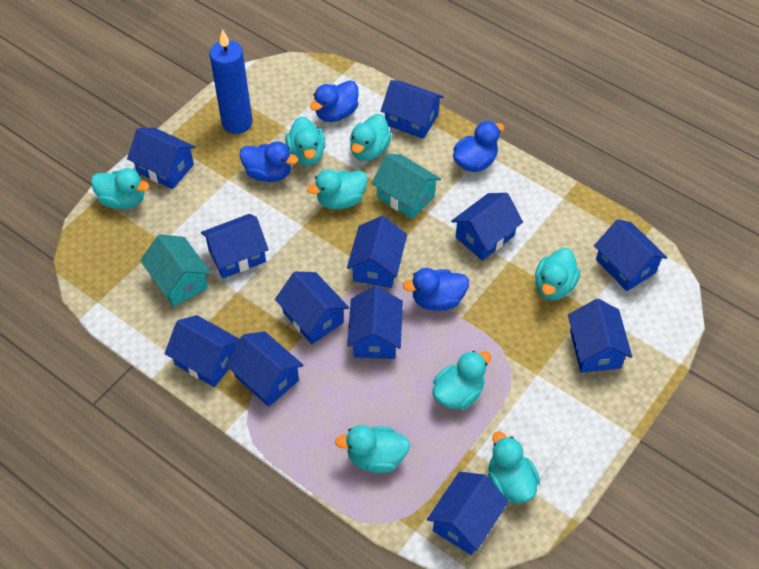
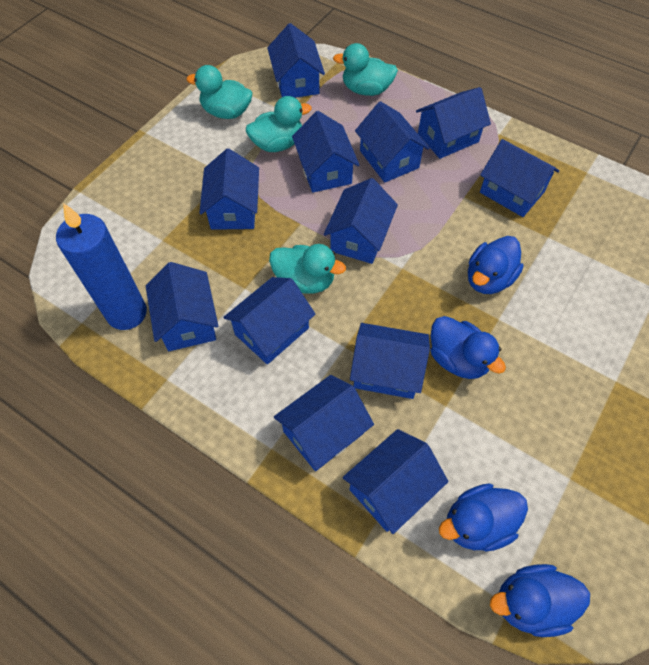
turquoise duck: [91,168,149,209] [285,116,325,165] [307,169,368,209] [335,425,410,473] [350,114,392,161] [433,351,491,410] [488,431,540,503] [535,248,580,300] = 8 -> [187,65,252,119] [246,96,312,152] [269,244,346,294] [333,43,398,96] = 4
turquoise house: [140,234,211,307] [371,154,441,219] = 2 -> none = 0

